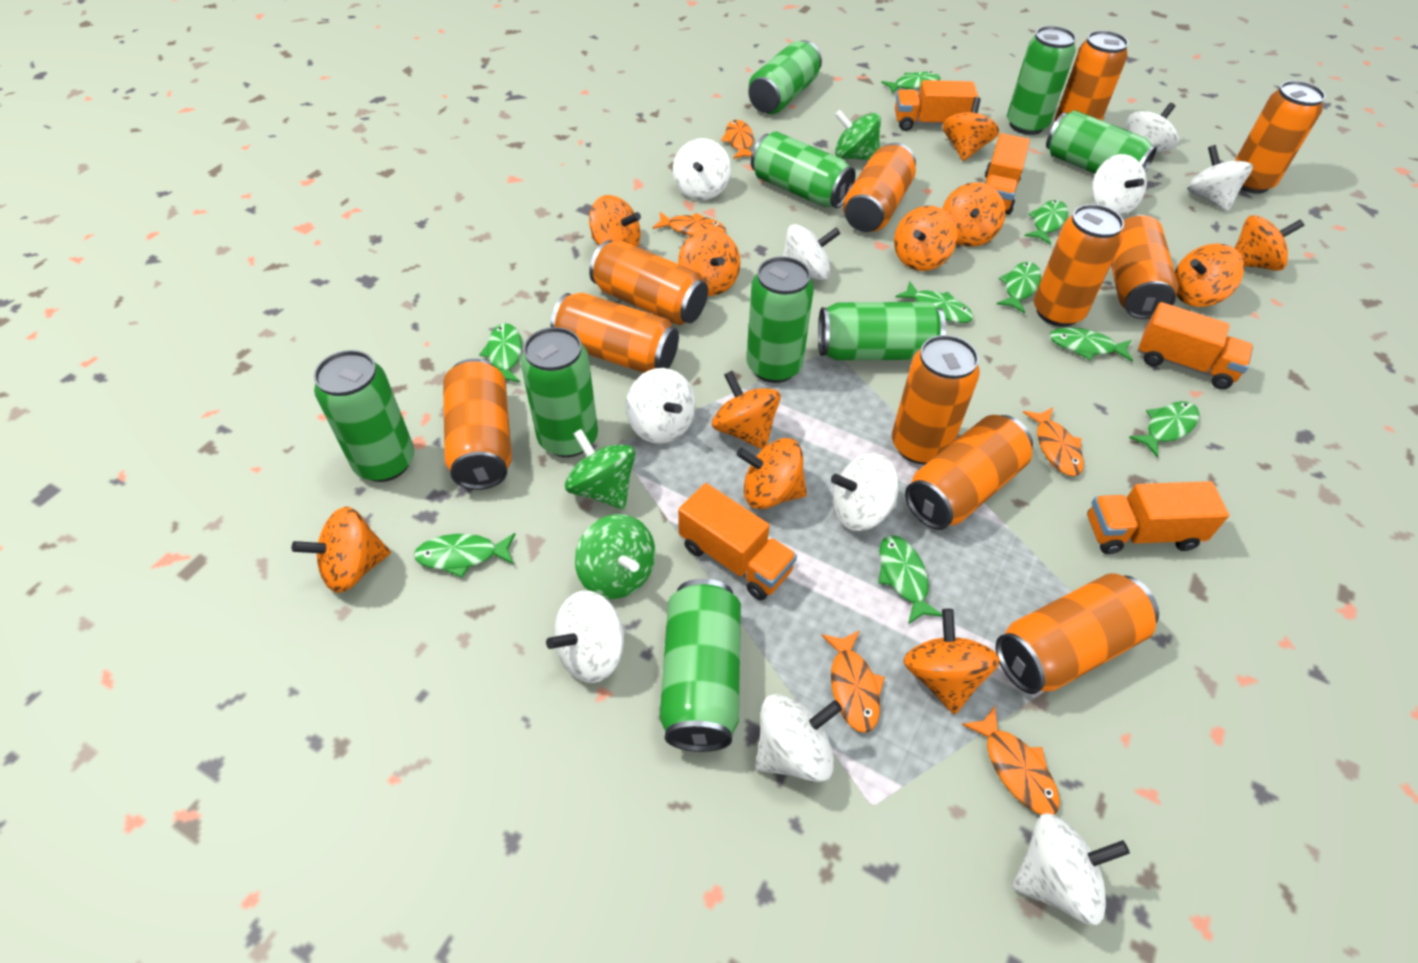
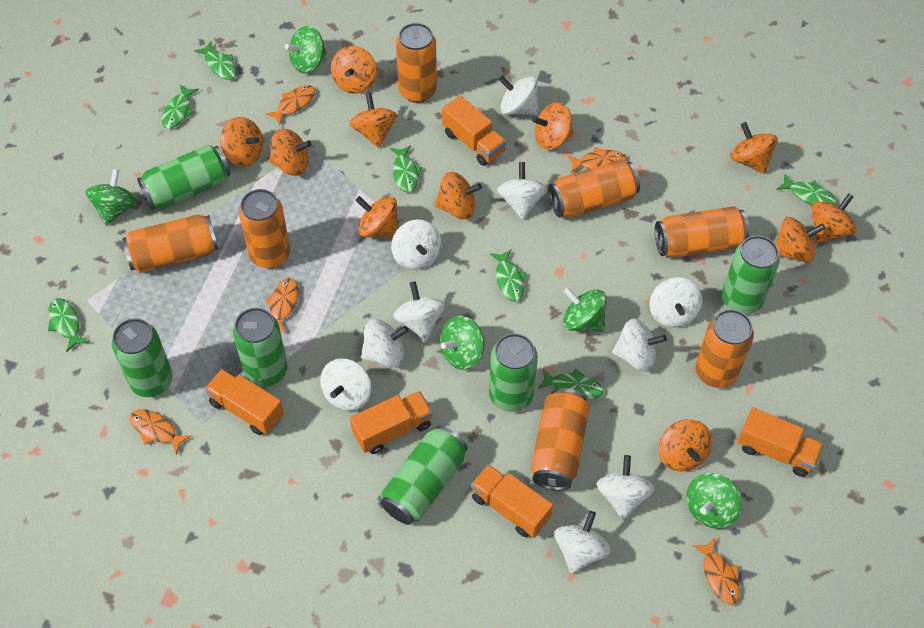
green can: [314,350,415,482] [521,327,598,457] [660,579,741,752] [746,256,814,383] [748,40,822,114] [751,132,856,208] [818,302,946,360] [1007,26,1076,135] [1046,110,1157,174] = 9 -> [112,319,173,397] [137,145,230,210] [233,308,288,387] [381,426,468,525] [489,333,538,412] [722,235,780,314] = 6
green fish: [414,533,515,578] [479,323,522,382] [878,535,942,624] [881,72,940,94] [896,281,974,323] [997,262,1041,314] [1025,200,1068,245] [1049,328,1133,362] [1129,401,1200,457] = 9 -> [48,298,88,352] [161,84,199,129] [194,42,237,80] [390,145,422,193] [490,249,526,302] [538,368,604,399] [776,174,837,205] = 7
green spinning top: [565,429,635,509] [575,514,656,599] [835,110,881,160] = 3 -> [85,169,137,226] [285,26,327,74] [440,316,484,370] [563,288,607,332] [686,473,742,529] = 5
orange can: [443,359,512,490] [550,293,679,373] [589,240,708,325] [843,143,916,232] [892,335,980,464] [905,415,1033,530] [996,573,1159,694] [1034,204,1124,327] [1055,30,1128,122] [1111,215,1178,319] [1235,81,1326,194] = 11 -> [122,215,218,273] [239,189,290,268] [396,23,437,103] [531,388,590,491] [548,160,640,218] [655,206,750,258] [695,309,754,388] = 7

